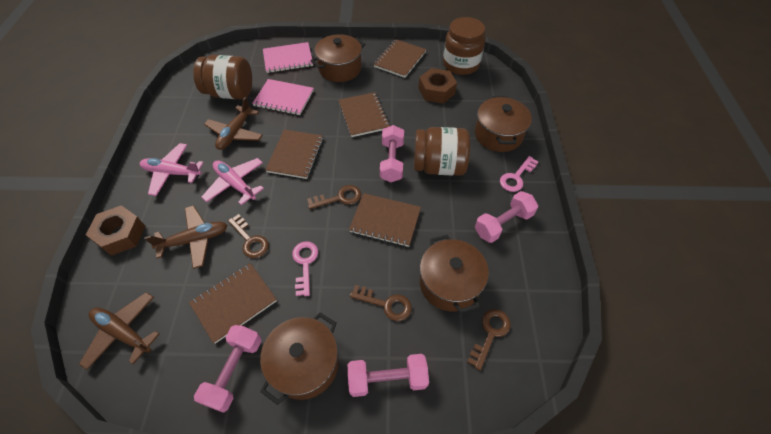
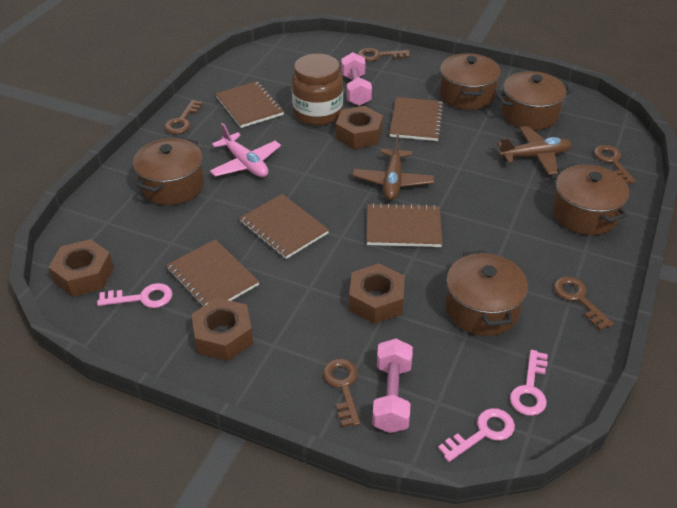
brown jar: [193,55,252,99] [414,127,470,176] [443,17,485,75] = 3 -> [292,54,343,126] = 1
brown key: [228,214,269,258] [307,185,361,209] [350,285,412,321] [467,309,511,370] = 4 -> [164,100,203,134] [323,359,361,427] [358,48,410,61] [554,277,614,331] [594,145,636,184] = 5
brown nut: [86,205,145,256] [419,68,457,103] = 2 -> [48,239,114,297] [192,298,253,361] [336,106,383,149] [349,263,405,324] = 4
brown plane: [79,292,159,370] [144,206,227,269] [204,97,263,150] = 3 -> [352,135,434,200] [497,126,572,175] = 2
brown pot: [260,312,339,405] [311,34,366,82] [420,235,489,313] [475,96,532,152] = 4 -> [133,137,204,205] [440,53,501,110] [445,250,528,336] [496,71,572,130] [552,164,629,235] = 5
pink dumbbell: [194,325,261,413] [348,354,429,397] [380,125,404,182] [475,191,538,243] = 4 -> [341,52,372,106] [372,338,413,433] = 2
pink key: [292,242,318,296] [500,156,538,192] = 2 -> [97,283,173,308] [438,408,515,462] [510,350,548,416] = 3
pink notebook: [252,79,314,115] [263,42,313,73] = 2 -> none = 0
pink plane: [140,143,204,196] [202,158,264,205] = 2 -> [210,123,281,177] = 1

